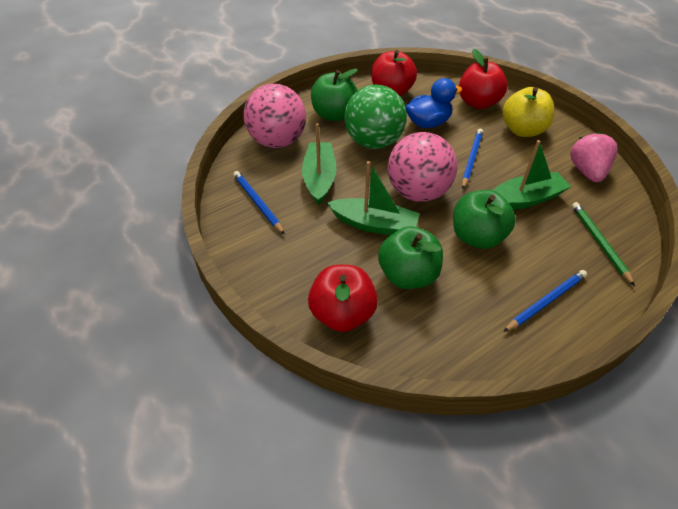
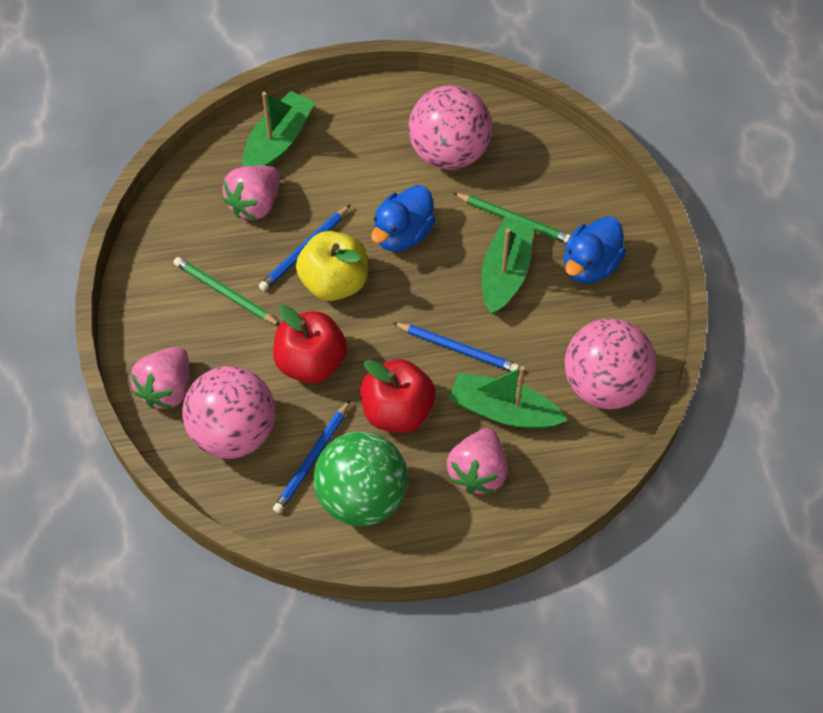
blue duck: [406,78,462,128] = 1 -> [371,185,436,251] [564,216,626,284] = 2
green apple: [311,68,358,121] [378,226,443,289] [453,190,516,249] = 3 -> none = 0
green pencil: [572,202,635,286] = 1 -> [174,257,280,325] [453,193,571,243] = 2
pink ball: [244,84,306,148] [388,132,457,202] = 2 -> [183,366,276,459] [409,85,492,170] [564,318,656,409] = 3
pink strawberry: [570,132,618,182] = 1 -> [130,347,189,409] [222,165,280,220] [447,428,507,494] = 3
red apple: [308,265,378,332] [372,50,417,96] [459,49,507,109] = 3 -> [273,305,347,384] [361,359,436,433] = 2

